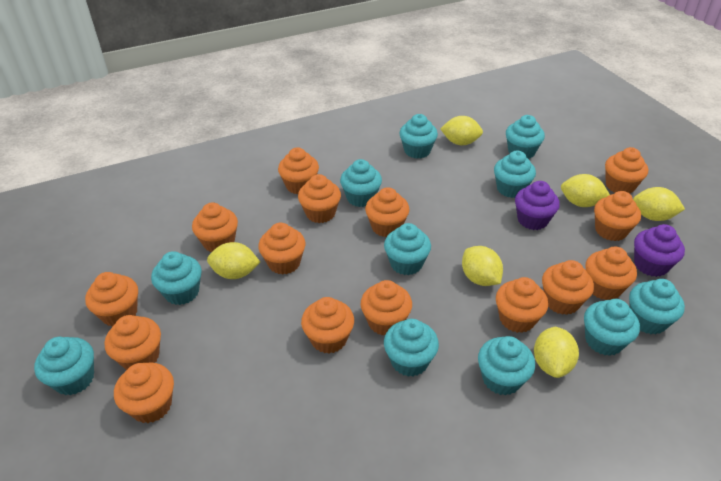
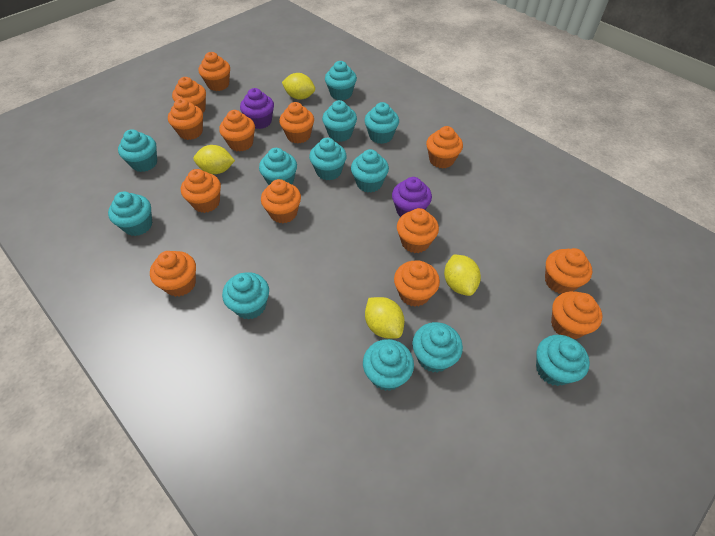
orange cupcake: [85,272,138,327] [105,315,161,370] [114,362,174,423] [192,202,238,252] [258,223,306,275] [278,147,319,194] [298,174,341,223] [301,297,354,354] [361,280,412,335] [365,187,409,237] [496,277,548,333] [542,260,594,315] [586,247,637,300] [594,191,641,241] [605,147,648,193] = 15 -> [150,251,196,297] [168,99,203,140] [172,77,206,112] [181,169,221,213] [199,52,230,91] [219,110,255,152] [261,179,301,223] [279,102,314,144] [394,261,440,307] [397,208,439,253] [426,126,463,169] [545,248,592,294] [551,291,602,339] = 13
turquoise cupcake: [34,337,94,395] [151,251,202,305] [340,159,382,207] [384,223,431,275] [384,319,439,377] [399,114,438,159] [478,336,535,396] [494,151,536,198] [506,115,545,159] [584,299,640,356] [629,279,685,334] = 11 -> [108,192,152,236] [118,129,157,172] [222,272,269,320] [259,148,297,185] [309,138,347,181] [322,100,357,142] [325,61,357,100] [351,149,389,193] [363,339,414,391] [364,102,399,144] [412,322,463,373] [536,335,590,386] = 12
yellow lemon: [207,242,260,279] [440,116,483,145] [462,246,503,286] [534,327,579,378] [561,174,610,207] [633,187,685,221] = 6 -> [193,145,235,174] [282,73,315,100] [365,297,404,339] [444,254,481,296] = 4

